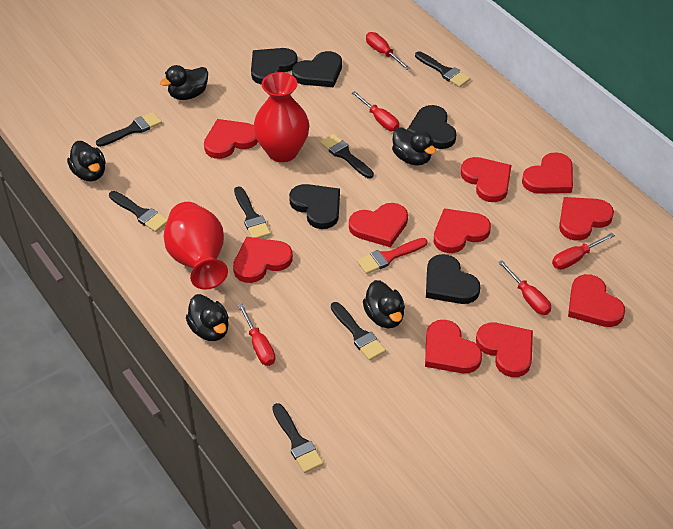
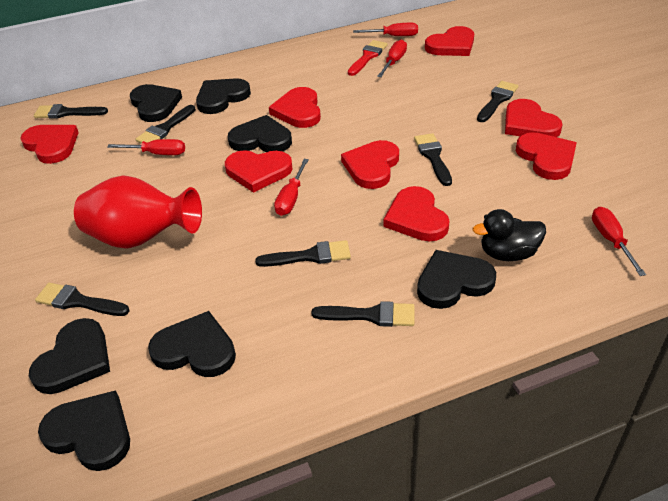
black duck: [67,141,105,181] [160,65,208,100] [186,294,229,341] [363,280,405,328] [392,127,436,166] = 5 -> [472,209,546,261] = 1
black heart: [251,48,298,84] [289,184,340,229] [292,51,342,87] [407,105,456,149] [426,254,480,304] = 5 -> [29,318,110,394] [38,390,130,471] [130,84,182,122] [148,311,236,377] [196,78,251,114] [228,115,292,152] [417,250,496,309] = 7
red heart: [204,119,258,159] [233,237,293,283] [349,203,408,247] [425,320,482,373] [434,208,491,253] [461,157,511,202] [476,323,533,377] [522,152,573,194] [559,197,614,240] [568,274,625,327] = 10 -> [20,125,79,164] [225,150,293,193] [269,87,321,128] [341,140,399,189] [384,186,449,241] [425,26,474,56] [505,99,563,137] [516,132,577,180] = 8
red vase: [164,202,228,290] [253,72,310,162] = 2 -> [74,176,202,249] = 1

